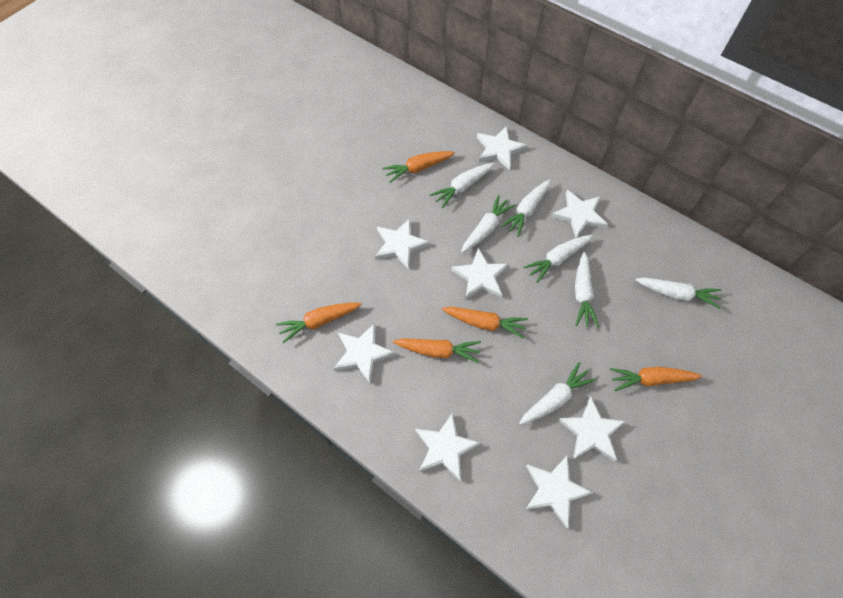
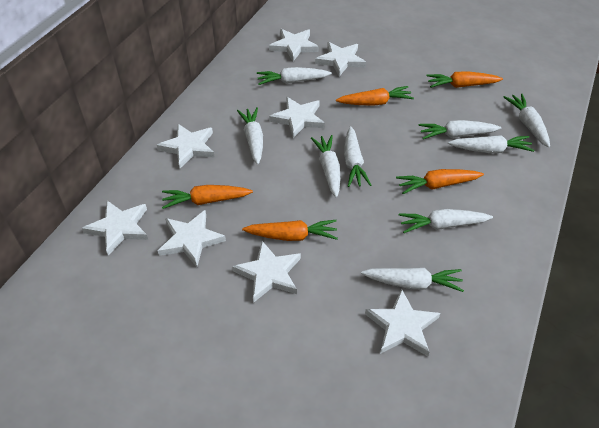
white carrot: [430,163,494,208] [461,195,516,253] [501,180,551,237] [519,362,596,425] [523,235,593,283] [575,252,599,327] [635,277,721,309] = 7 -> [237,107,263,164] [257,67,332,85] [311,135,340,198] [344,126,371,187] [361,268,464,292] [399,209,493,233] [419,120,501,139] [448,135,534,153] [503,93,550,148] = 9

